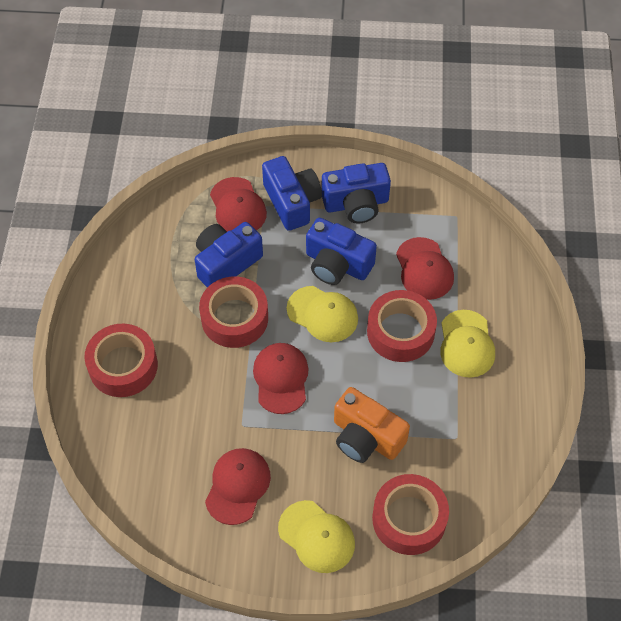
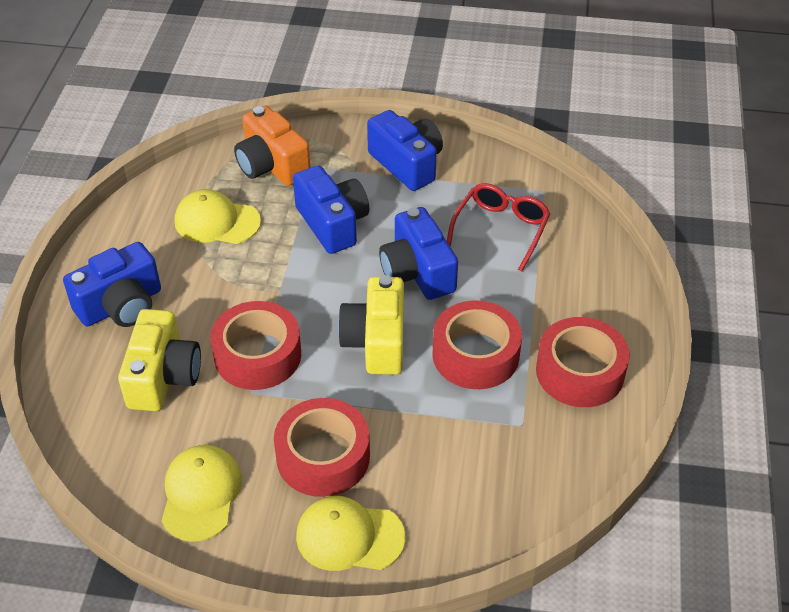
red cap: [205,448,271,525] [210,177,267,232] [253,343,308,414] [396,237,454,300] = 4 -> none = 0
red glasses: none = 0 -> [447,183,551,271] = 1
yellow camera: none = 0 -> [118,309,201,411] [338,275,404,375] = 2

